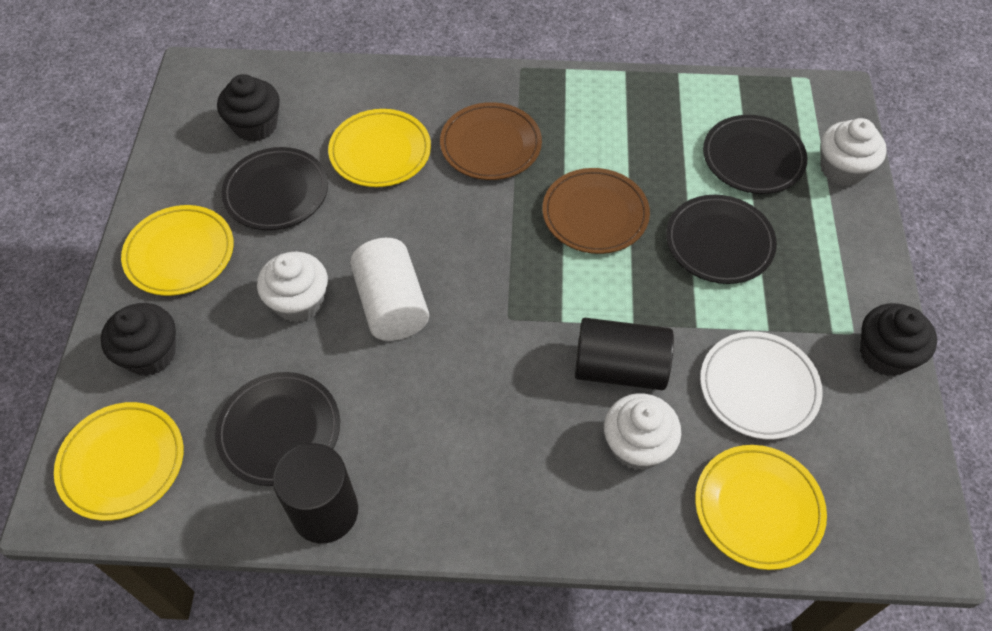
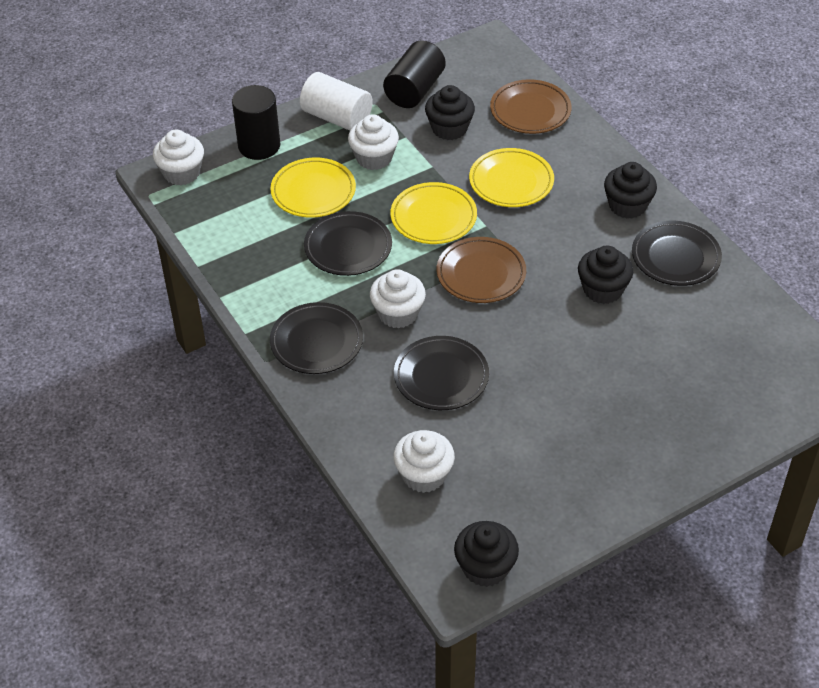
black cupcake: [101,303,176,376] [217,74,280,142] [860,303,937,376] = 3 -> [425,85,475,140] [454,521,519,587] [578,246,633,304] [604,162,657,219] = 4
white cupcake: [257,252,328,322] [604,393,681,470] [820,118,887,186] = 3 -> [153,130,204,185] [348,114,399,170] [370,269,426,328] [393,430,455,493] = 4
white plate: [700,332,823,439] = 1 -> none = 0
yellow plate: [54,402,183,521] [121,205,234,296] [328,109,431,187] [695,445,827,570] = 4 -> [270,158,356,218] [390,182,477,244] [469,148,554,207] = 3

